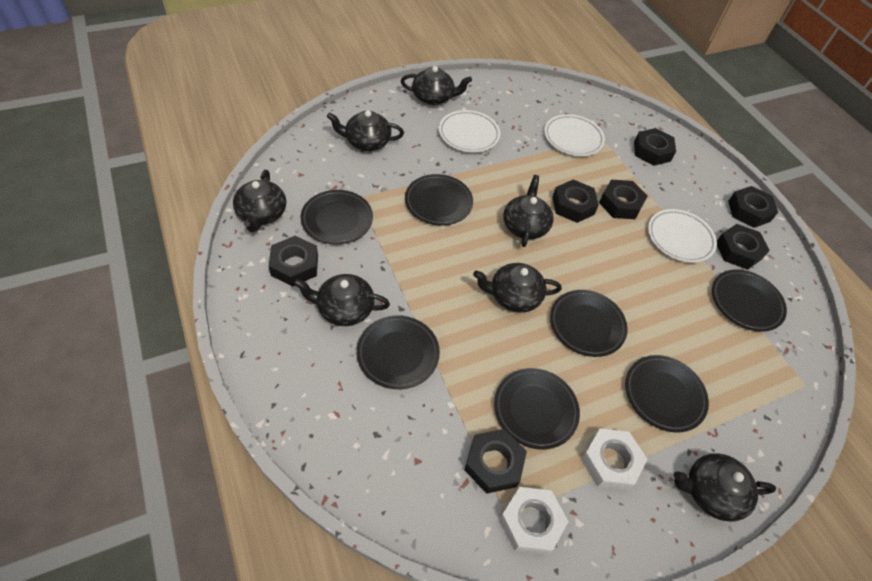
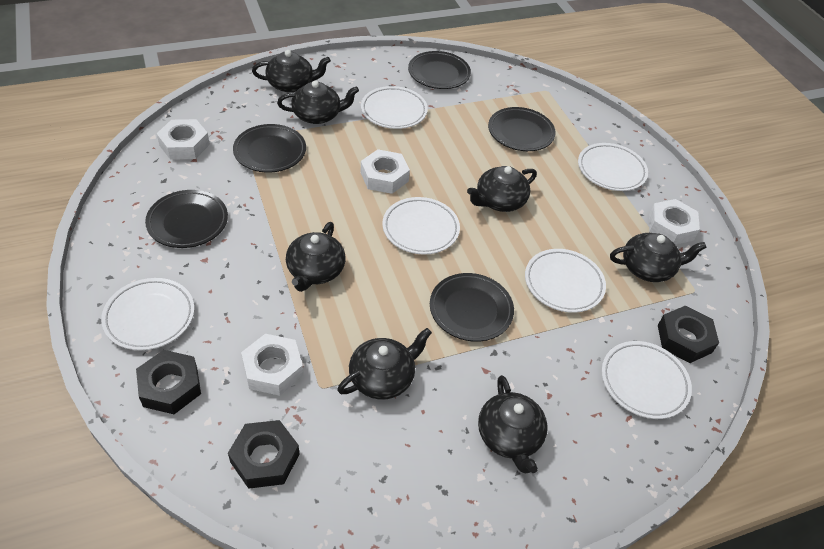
black nut: [269,236,318,286] [465,429,527,494] [552,180,599,223] [599,180,648,219] [634,128,676,166] [717,224,770,270] [728,186,778,228] = 7 -> [136,350,201,414] [228,420,300,489] [658,305,719,363] = 3
black plate: [301,190,373,244] [357,316,440,389] [405,174,473,225] [494,368,580,449] [550,290,628,357] [625,355,709,432] [712,269,787,332] = 7 -> [145,190,228,248] [233,124,306,173] [408,51,471,89] [430,273,514,342] [488,107,556,151] = 5
white nut: [499,487,569,555] [581,429,647,490] = 2 -> [157,119,210,160] [241,334,303,396] [361,149,410,194] [649,199,700,245] = 4
white plate: [439,110,500,152] [544,114,605,156] [648,209,717,263] = 3 -> [101,278,195,350] [361,86,428,129] [382,197,460,254] [525,249,606,313] [578,143,648,191] [601,341,692,419] = 6

